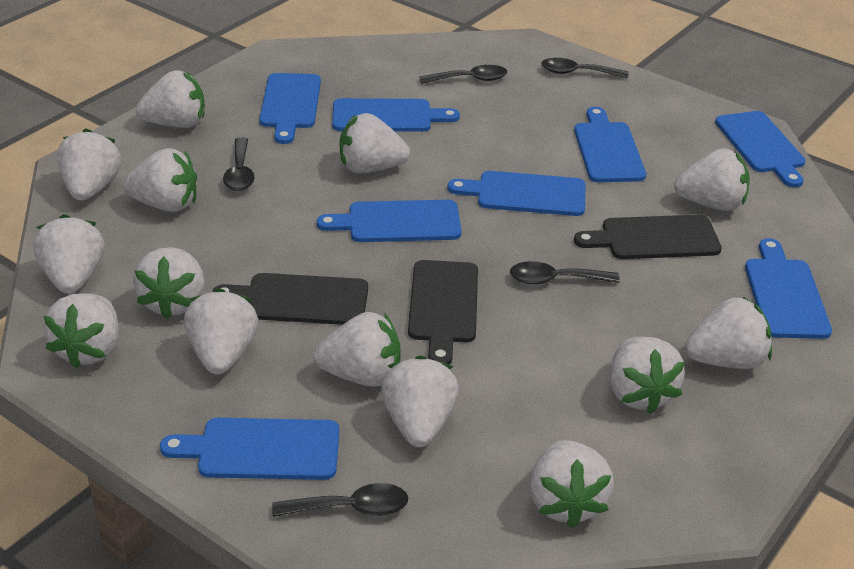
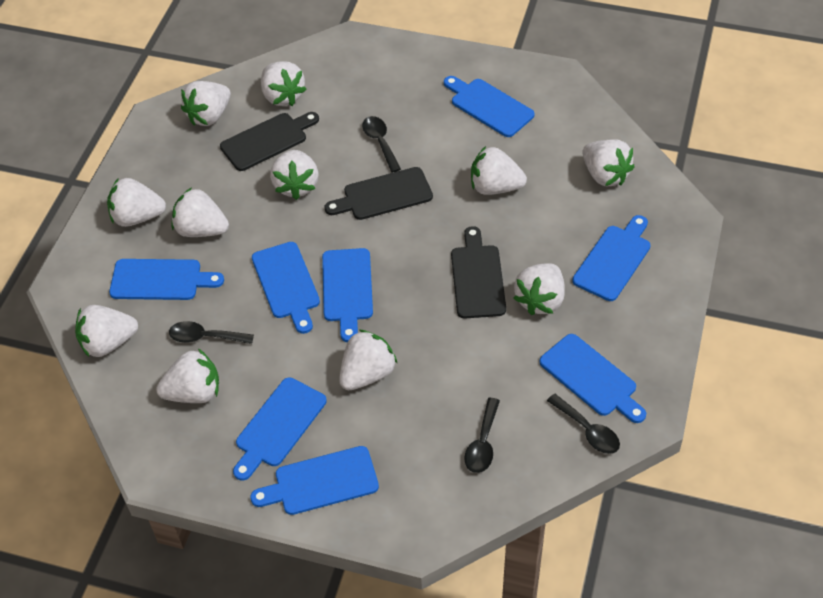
black spoon: [223,137,255,191] [272,483,408,517] [419,65,507,84] [510,261,620,284] [541,58,629,78] = 5 -> [169,321,254,344] [362,116,401,173] [464,398,500,473] [547,394,620,454] = 4
white strawberry: [33,214,104,294] [44,293,119,369] [57,128,121,201] [123,148,197,212] [133,247,205,319] [136,70,205,128] [184,288,258,375] [314,312,400,387] [340,113,410,174] [381,355,459,447] [530,440,614,528] [609,337,685,414] [674,148,750,211] [685,297,772,369] = 14 -> [75,305,138,357] [107,178,166,227] [156,348,219,403] [171,187,229,237] [181,81,231,126] [261,61,307,106] [270,150,318,200] [339,330,398,390] [471,146,527,195] [513,263,565,315] [582,139,635,186] = 11

